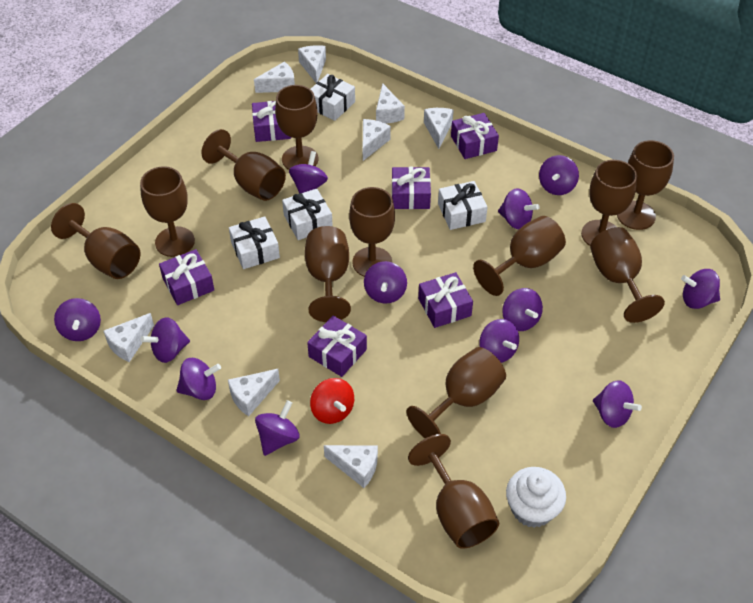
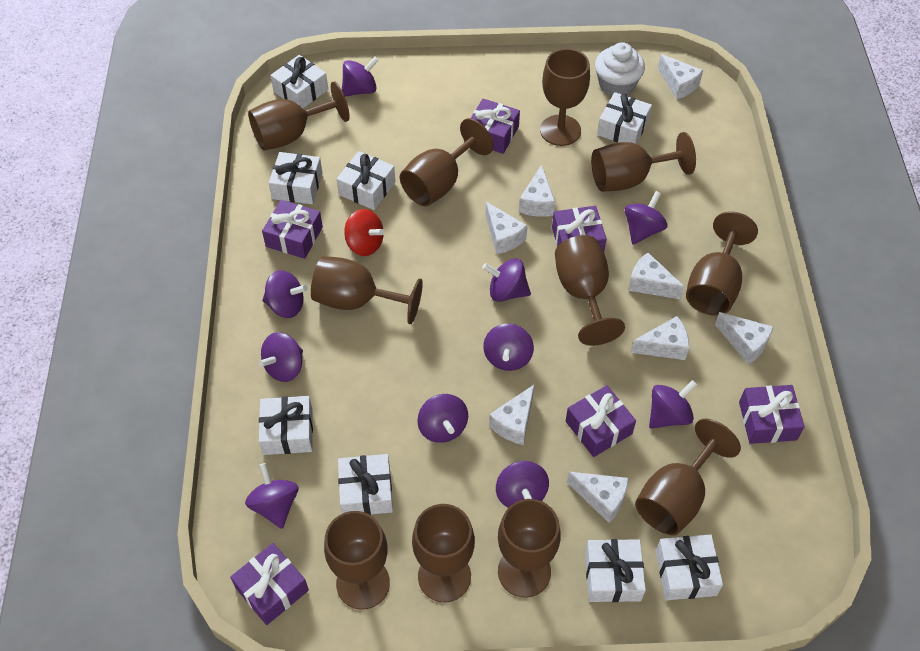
brown goblet: [51,203,140,279] [140,166,195,257] [202,129,286,201] [275,85,318,170] [305,226,351,322] [349,187,395,276] [407,347,506,438] [408,434,499,549] [473,216,566,296] [581,160,637,246] [590,227,665,323] [617,140,674,230] = 12 -> [248,81,350,151] [311,256,423,324] [324,511,390,610] [400,118,494,206] [412,504,475,602] [498,499,561,598] [540,48,590,146] [555,235,625,345] [591,132,696,192] [635,418,741,536] [686,212,758,316] = 11
purple spinning top: [54,298,101,341] [141,317,190,363] [176,358,221,400] [255,400,300,456] [289,151,328,193] [364,261,407,303] [479,319,519,363] [498,188,540,229] [502,288,543,331] [539,155,579,195] [593,380,642,428] [681,269,720,309] = 12 -> [245,463,298,529] [258,332,303,382] [262,270,308,318] [342,57,379,97] [417,394,468,443] [482,258,531,302] [483,324,534,371] [496,461,549,508] [625,191,668,245] [649,380,697,429] = 10
white gift: [229,216,280,269] [282,189,333,240] [311,74,355,121] [438,181,488,230] = 4 -> [259,396,313,455] [269,152,323,204] [270,55,328,108] [337,151,395,210] [338,454,393,515] [585,539,646,602] [597,92,652,144] [656,535,723,600] = 8

